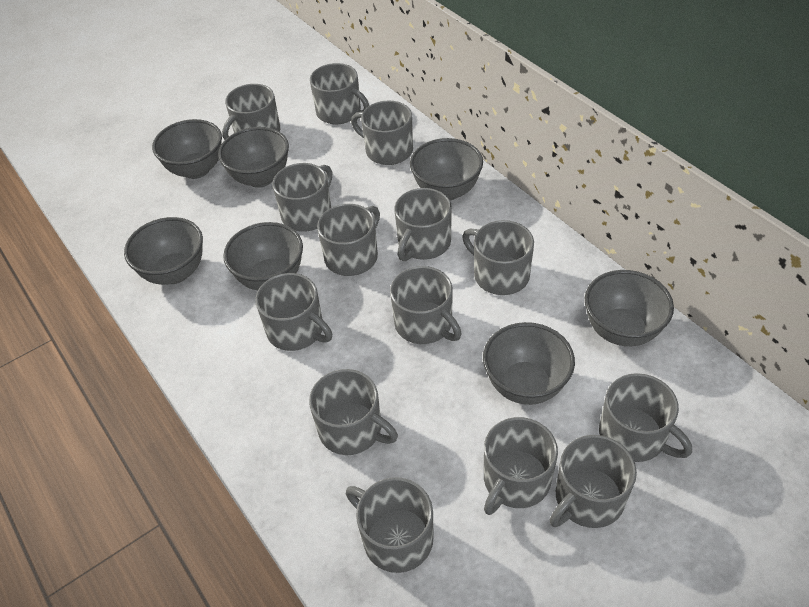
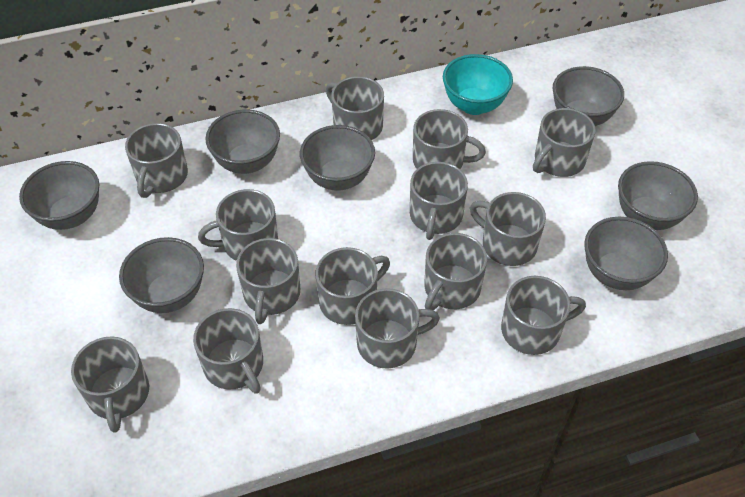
turquoise bowl: none = 0 -> [443,54,513,115] = 1

